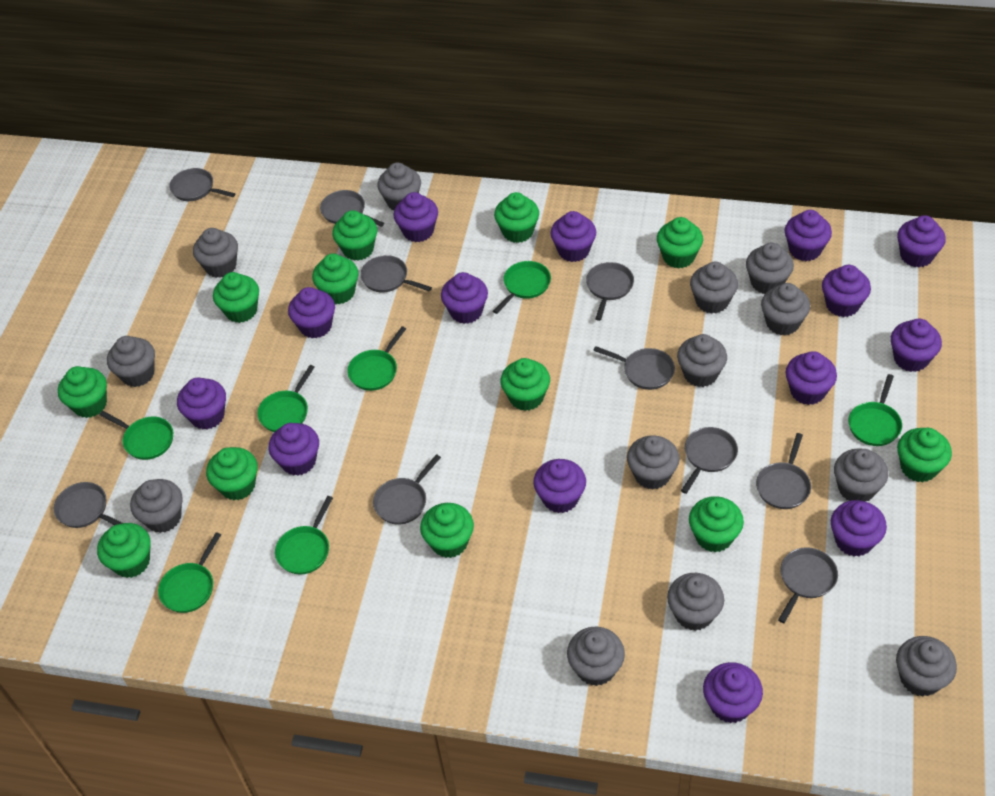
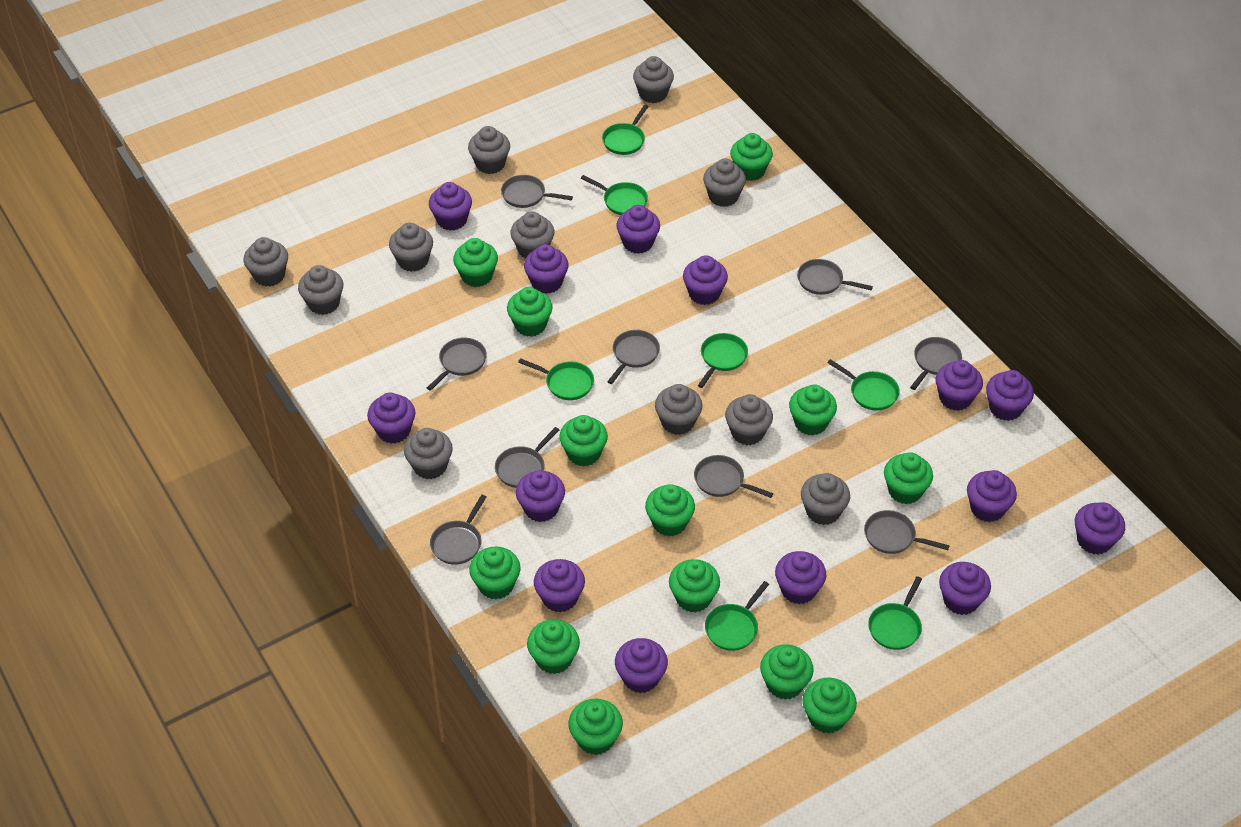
green cupcake: [58,366,107,418] [97,523,151,578] [206,447,258,500] [213,272,259,323] [312,254,358,304] [332,210,377,261] [420,503,474,558] [494,192,539,243] [500,358,550,411] [657,217,703,269] [689,496,744,552] [897,428,952,482] = 12 -> [453,238,498,287] [469,547,521,600] [507,287,553,337] [527,619,580,674] [559,415,608,466] [568,699,623,755] [645,484,695,537] [669,559,720,613] [730,133,773,181] [760,644,814,700] [789,384,837,435] [802,678,857,734] [884,452,933,504] = 13
grey cupcake: [107,336,155,387] [130,479,183,533] [193,228,238,278] [377,162,421,210] [567,627,625,686] [627,435,680,489] [667,573,724,631] [677,334,727,387] [690,262,738,314] [746,243,794,294] [761,283,810,335] [834,448,888,502] [896,636,957,697] = 13 -> [244,237,288,287] [298,265,343,315] [389,223,433,272] [404,428,453,479] [468,126,510,174] [511,211,554,259] [633,56,674,103] [655,384,702,435] [703,158,746,207] [725,394,773,445] [801,473,850,525] = 11
grey pan: [54,482,122,528] [169,168,235,201] [320,190,384,227] [361,255,432,293] [373,454,441,524] [586,262,634,321] [593,346,675,390] [681,427,738,494] [756,433,811,509] [778,547,838,623] = 10 -> [427,338,487,391] [430,495,486,565] [495,427,559,488] [501,175,573,208] [607,330,660,384] [694,455,773,498] [797,259,873,295] [864,510,949,554] [910,337,962,390] = 9

